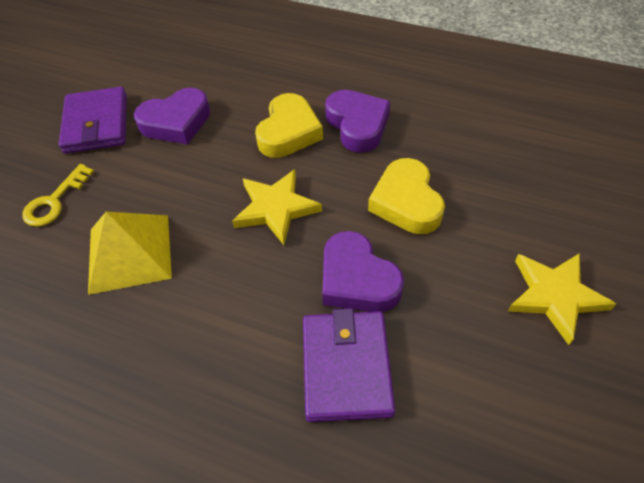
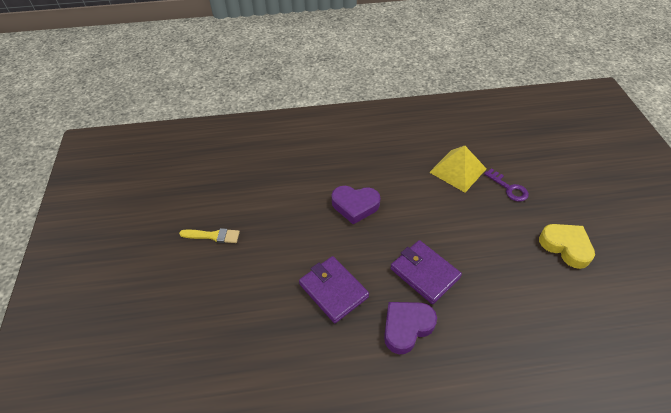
purple heart: [134,88,211,144] [322,231,404,312] [325,90,391,153] = 3 -> [332,186,380,224] [384,302,437,354] = 2
purple key: none = 0 -> [484,168,529,202] = 1
yellow brush: none = 0 -> [179,228,240,243] = 1
yellow heart: [255,93,323,158] [368,158,445,234] = 2 -> [539,224,595,269] = 1
yellow key: [22,164,94,227] = 1 -> none = 0
yellow star: [232,169,322,245] [508,253,616,345] = 2 -> none = 0

